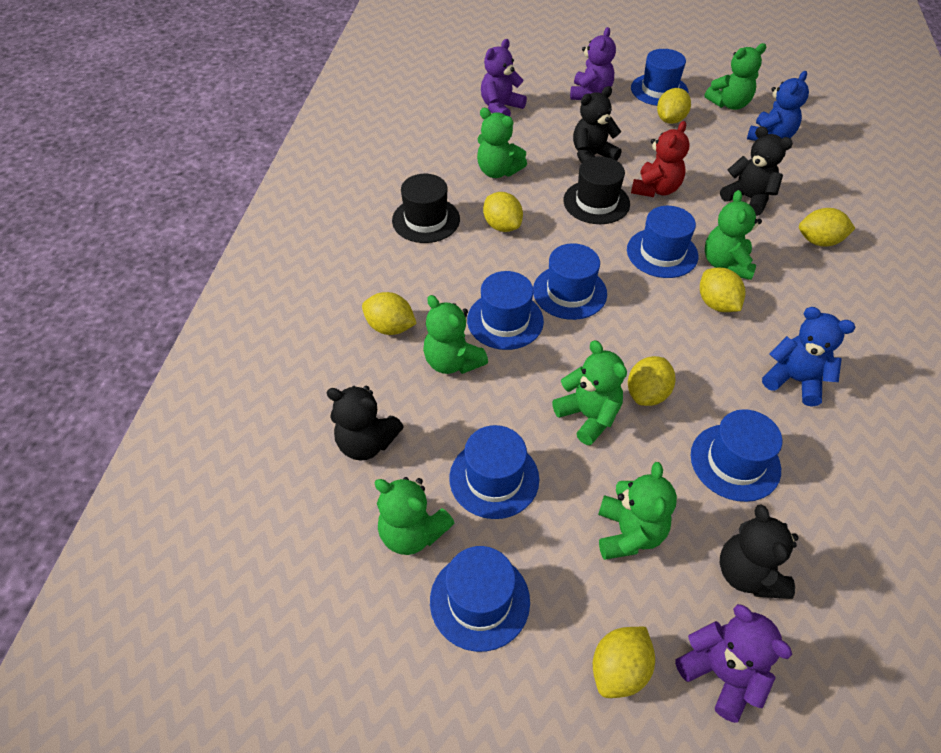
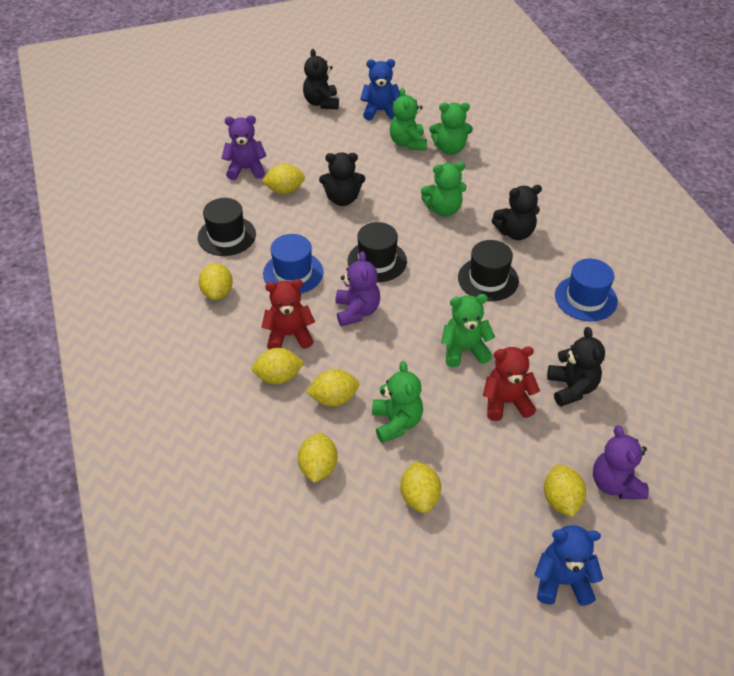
black hat: [392,174,460,243] [563,156,630,224] = 2 -> [198,198,256,256] [348,222,407,282] [458,240,519,301] = 3
blue hat: [430,546,530,652] [449,425,539,519] [467,271,544,350] [533,243,607,320] [627,206,699,278] [631,49,688,106] [691,409,782,502] = 7 -> [263,234,323,294] [555,259,618,321] = 2
green teddy bear: [374,477,455,555] [423,295,488,374] [477,108,527,178] [552,340,627,445] [598,462,677,560] [705,43,766,110] [705,190,762,280] = 7 -> [372,361,423,443] [390,88,427,150] [421,162,466,217] [430,103,473,155] [441,294,495,367] = 5
red teddy bear: [631,121,690,197] = 1 -> [261,279,315,349] [483,346,540,421] = 2

